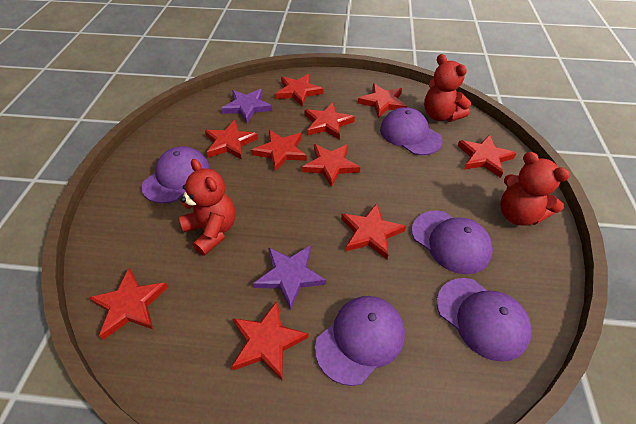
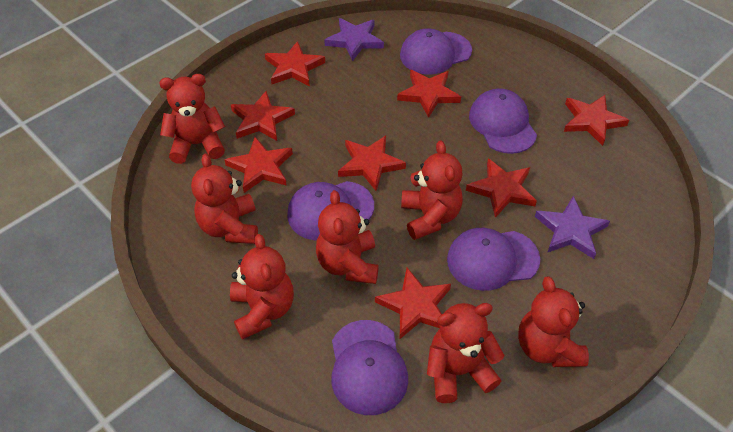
red star: [89,268,168,340] [205,120,258,160] [231,301,309,380] [251,130,307,172] [276,74,323,107] [302,144,360,187] [305,102,355,140] [341,203,406,259] [358,84,407,118] [458,135,517,178] = 10 -> [225,137,293,193] [231,91,295,141] [265,41,325,86] [338,136,406,191] [375,268,451,339] [397,70,461,118] [466,158,537,218] [564,95,629,146] = 8
red teddy bear: [179,159,235,256] [424,54,471,122] [501,152,570,226] = 3 -> [159,74,225,164] [191,154,258,244] [230,234,294,340] [316,190,379,284] [401,141,463,240] [427,303,505,403] [518,276,589,367] = 7

